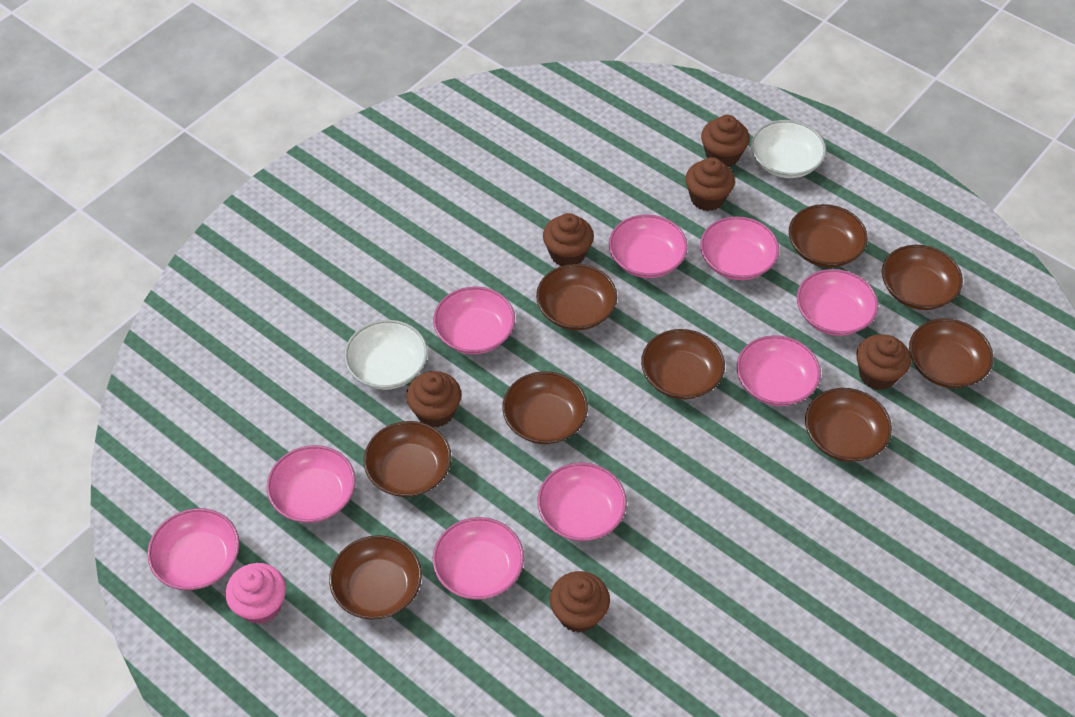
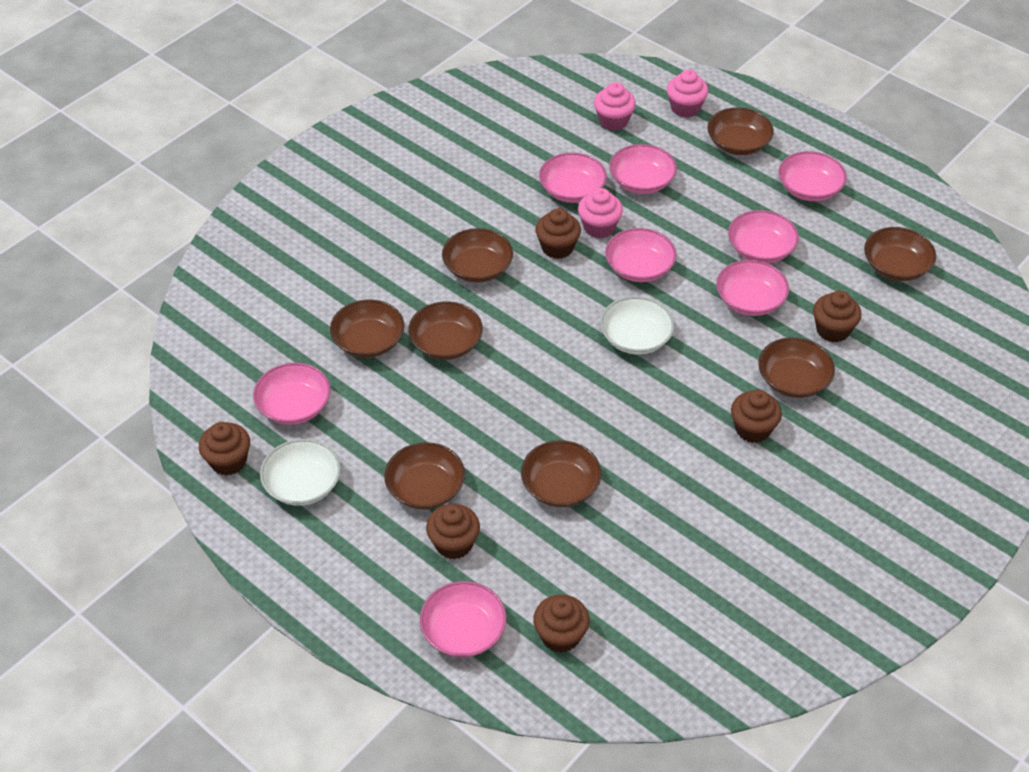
brown bowl: [329,535,422,620] [364,421,451,497] [502,371,588,444] [536,264,617,331] [641,329,725,399] [789,204,868,267] [805,388,892,462] [882,245,963,310] [909,318,993,388] = 9 -> [330,300,404,358] [384,442,465,509] [408,301,483,360] [442,228,513,283] [521,440,602,507] [707,107,774,155] [758,337,835,398] [864,227,936,281] = 8
pink bowl: [147,508,240,590] [267,445,356,523] [433,286,515,354] [433,517,524,600] [537,463,627,541] [609,214,688,278] [700,216,779,280] [737,335,821,406] [797,269,878,336] = 9 -> [253,363,331,425] [420,581,506,657] [539,153,607,203] [605,228,676,282] [609,144,677,194] [716,260,789,316] [728,210,799,263] [778,151,847,201] = 8
pink cupcake: [225,563,286,624] = 1 -> [578,188,623,238] [594,82,636,131] [667,69,708,118] = 3

